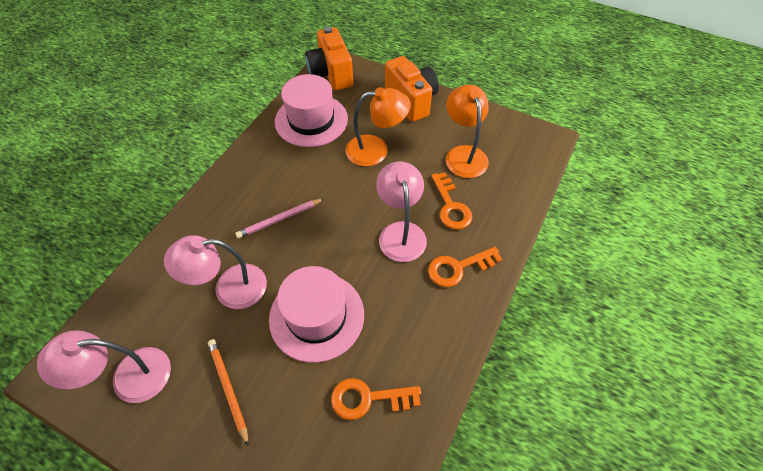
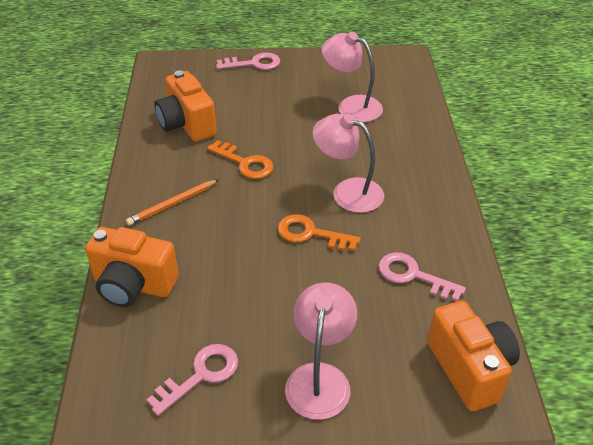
orange camera: [305,26,353,91] [385,56,439,122] = 2 -> [85,227,179,307] [155,70,217,142] [427,301,520,411] = 3
orange key: [331,378,421,420] [428,247,502,287] [431,172,473,230] = 3 -> [207,140,273,179] [278,214,361,251] = 2
orange lamp: [345,87,411,166] [446,85,489,178] = 2 -> none = 0
pink hat: [269,266,364,363] [275,74,348,147] = 2 -> none = 0
pink key: none = 0 -> [146,344,238,416] [216,53,280,70] [379,252,466,302] = 3
pink pencil: [235,198,325,238] = 1 -> none = 0

